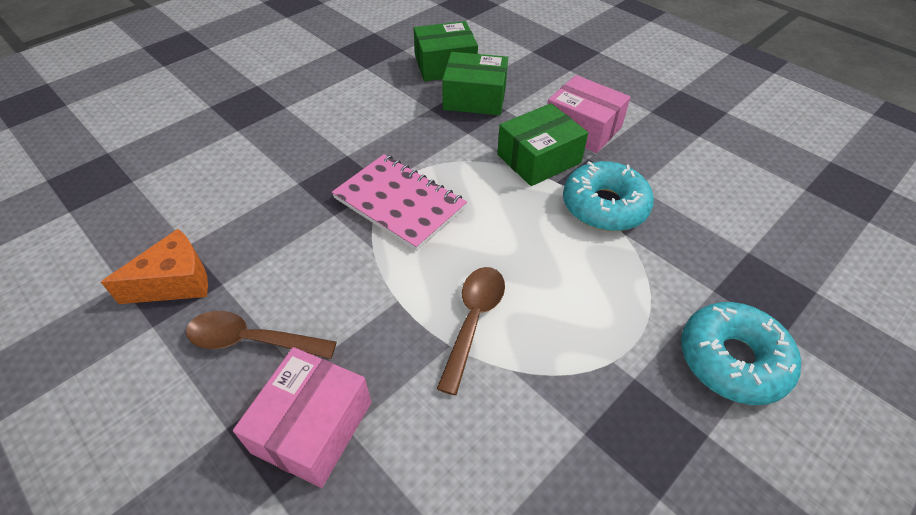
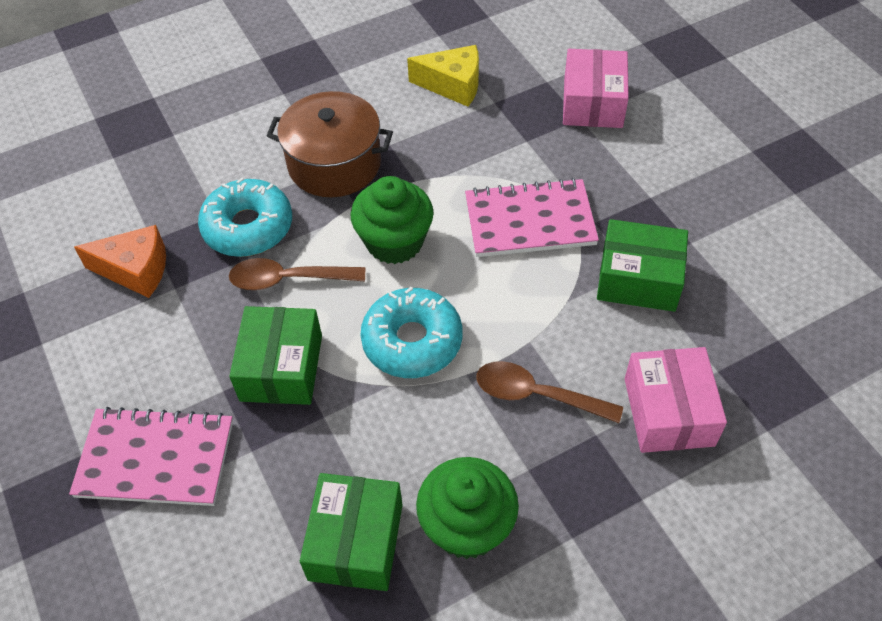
brown pot: none = 0 -> [267,91,393,197] = 1
green cupcake: none = 0 -> [351,176,434,264] [416,457,519,559] = 2
pink notebook: [332,154,467,251] = 1 -> [69,407,233,506] [465,178,599,257] = 2
yellow cheese: none = 0 -> [407,45,479,107] = 1

